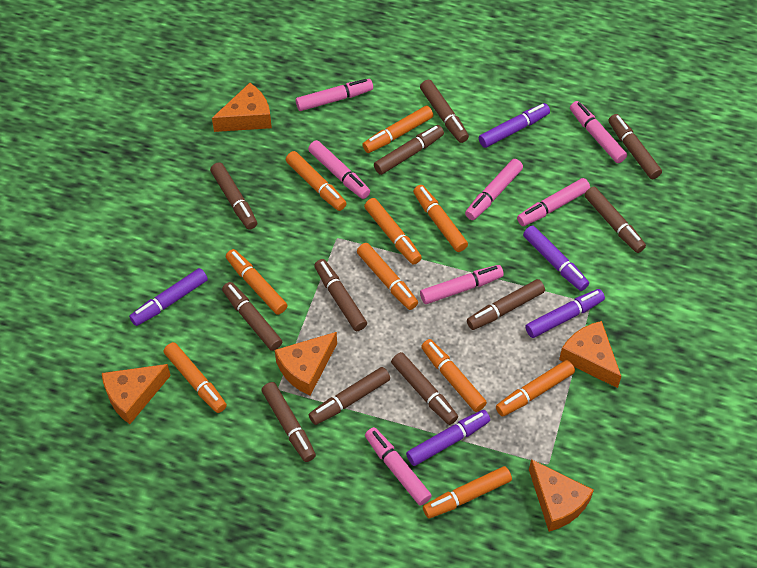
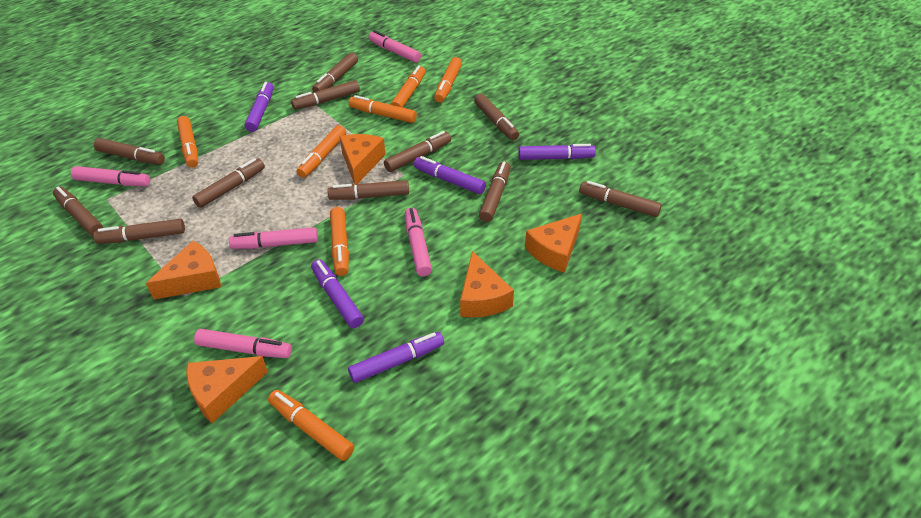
orange marker: [163,342,227,413] [226,249,288,315] [286,151,347,211] [357,243,418,310] [362,105,433,153] [364,198,422,265] [413,185,468,252] [421,339,487,412] [423,466,512,518] [496,360,575,416] = 10 -> [177,116,198,168] [268,390,354,461] [297,125,346,178] [330,207,349,276] [349,95,417,123] [391,65,426,108] [434,57,462,103] = 7
pink marker: [296,79,373,111] [308,140,370,199] [365,427,432,506] [420,265,504,304] [465,159,523,220] [517,178,590,226] [570,101,627,163] = 7 -> [71,166,150,186] [194,329,292,358] [229,227,318,249] [369,30,421,63] [405,208,432,276] = 5

